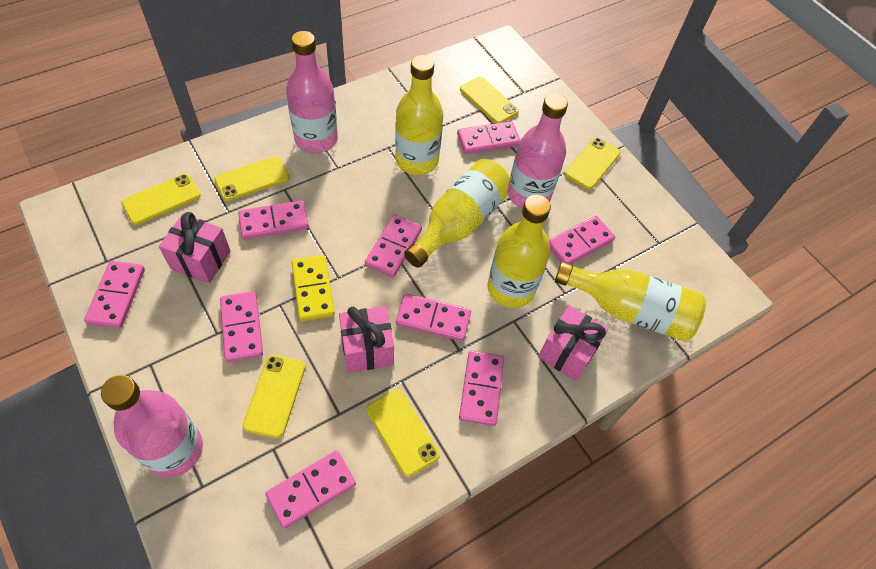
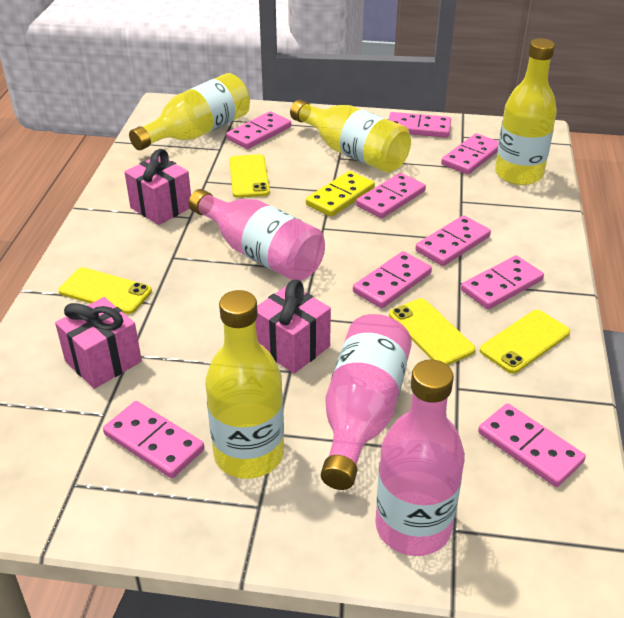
yellow phone: [121,174,201,225] [214,156,289,201] [243,355,306,438] [366,390,440,477] [460,77,519,123] [564,138,621,190] = 6 -> [59,267,152,314] [229,154,270,198] [389,298,475,365] [480,310,570,374] = 4

